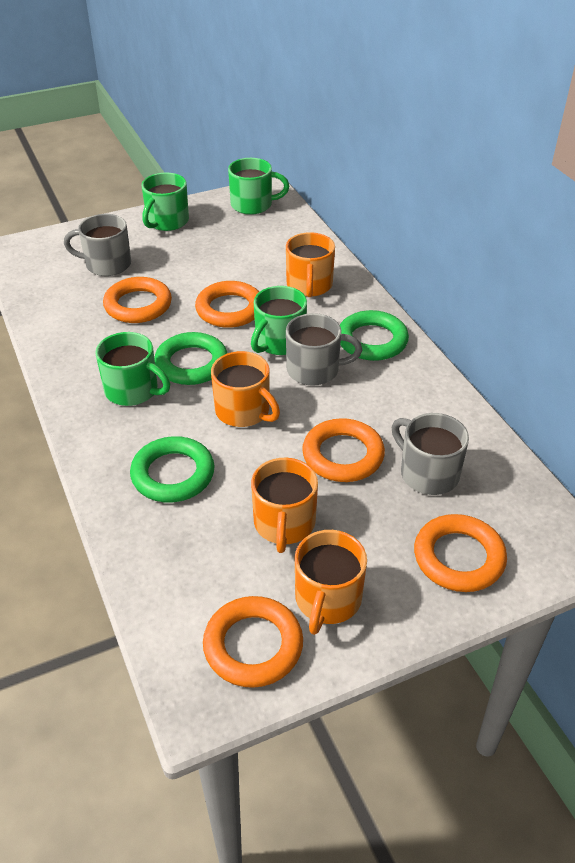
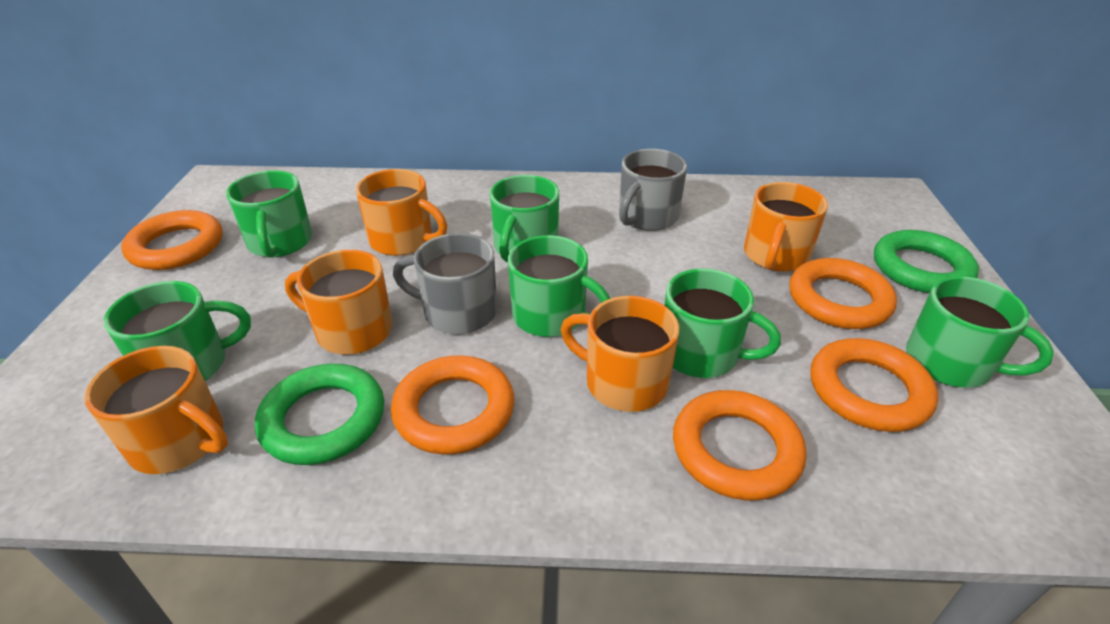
green mug: [95,332,170,406] [142,172,189,231] [228,158,289,215] [251,286,307,355] = 4 -> [103,281,251,381] [226,170,312,258] [490,175,559,262] [508,235,610,337] [664,269,781,378] [906,276,1054,388] = 6
green ring: [130,436,215,503] [154,332,227,385] [340,310,409,361] = 3 -> [255,364,384,465] [874,230,979,293] = 2
grey mug: [64,214,131,276] [286,313,362,386] [392,413,469,495] = 3 -> [393,233,497,334] [619,149,687,231] = 2
orange mug: [211,351,280,427] [251,458,318,553] [286,232,335,297] [295,530,367,635] = 4 -> [84,346,228,474] [285,250,393,354] [356,169,447,256] [561,296,679,412] [744,182,828,272] = 5

